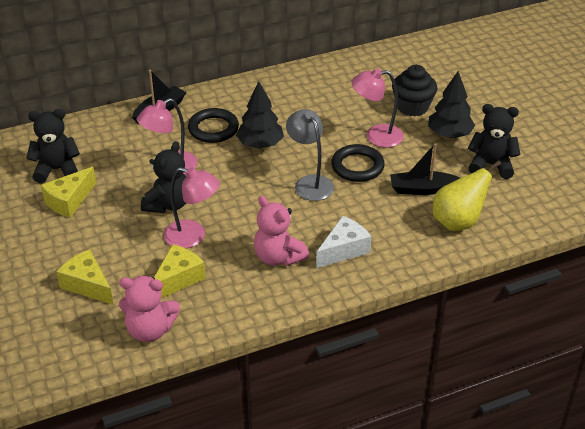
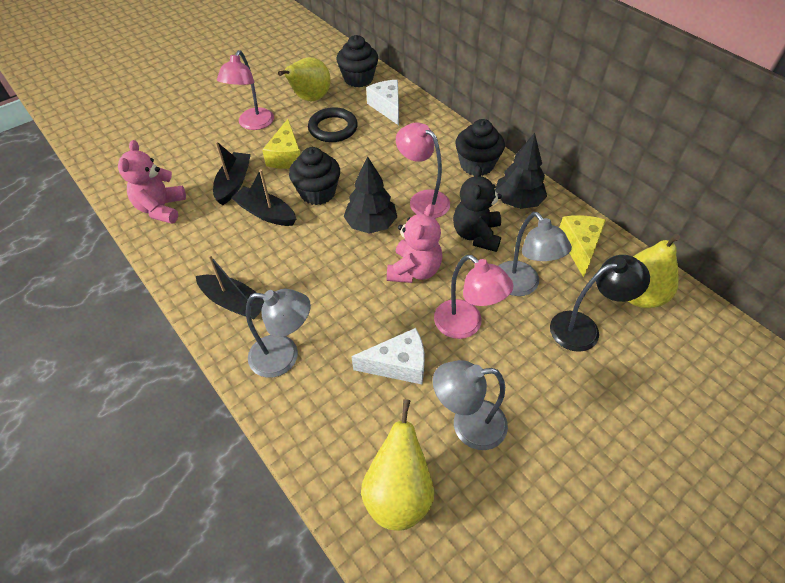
black boat: [132,70,186,124] [390,143,460,195] = 2 -> [196,255,264,319] [213,141,251,205] [231,169,296,226] = 3
black cupcake: [392,65,437,116] = 1 -> [289,147,340,205] [336,35,378,88] [455,119,505,176] = 3
black lamp: none = 0 -> [550,255,650,352] = 1
black ring: [188,108,239,143] [331,144,385,182] = 2 -> [308,107,358,142] = 1
black teddy bear: [26,109,80,183] [141,141,186,213] [468,104,521,179] = 3 -> [453,165,502,252] = 1
grey lamp: [286,109,334,201] = 1 -> [246,289,311,378] [433,360,508,450] [499,212,572,296] = 3
white cheese: [316,216,372,268] = 1 -> [351,328,425,384] [366,80,399,125] = 2
yellow cheese: [41,167,96,218] [56,249,114,305] [154,244,206,298] = 3 -> [262,119,301,169] [559,215,606,278] = 2
yellow pear: [433,160,501,231] = 1 -> [278,57,331,101] [361,399,434,531] [628,234,680,308] = 3

